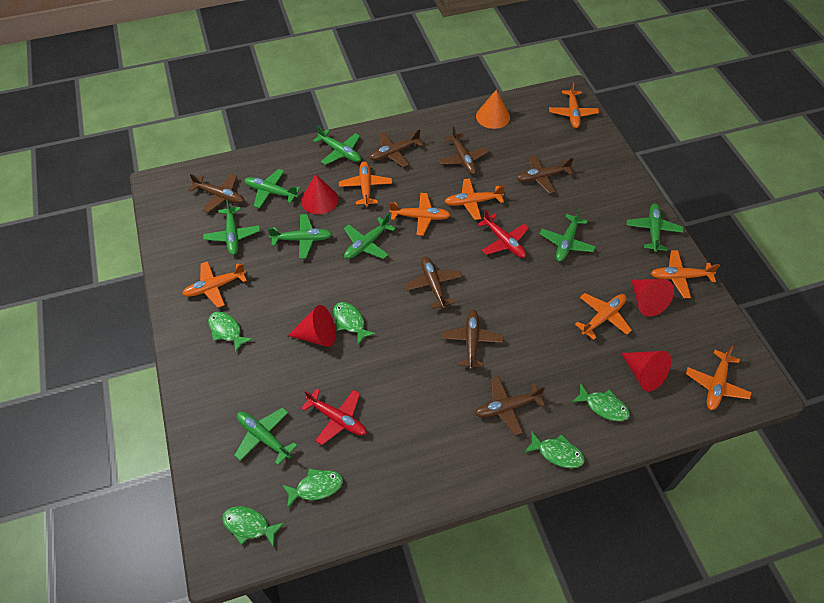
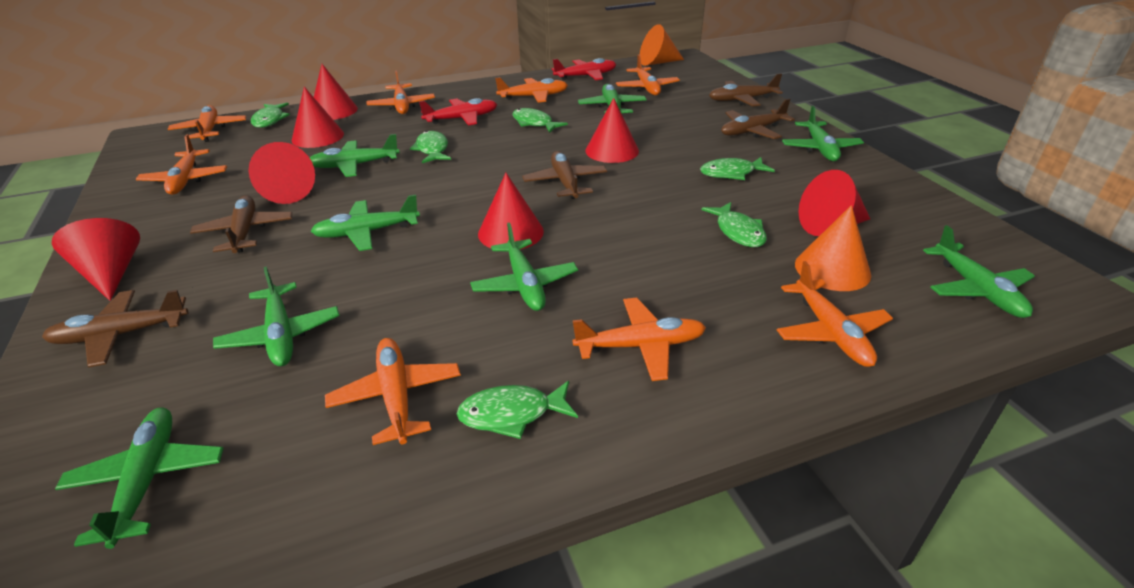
brown plane: [189,173,244,213] [370,129,423,167] [404,256,462,309] [439,126,489,175] [441,310,503,370] [475,376,545,435] [516,154,574,194] = 7 -> [42,290,188,367] [190,195,292,253] [522,151,607,199] [709,73,783,106] [721,99,795,139] = 5
orange cone: [476,89,510,129] = 1 -> [640,24,684,66] [795,205,871,291] = 2
red cone: [288,305,336,347] [301,174,338,215] [621,351,671,392] [631,279,674,317] = 4 -> [52,218,140,301] [249,142,315,204] [292,87,344,148] [314,64,358,120] [478,173,544,250] [585,98,639,163] [799,170,870,236] = 7

